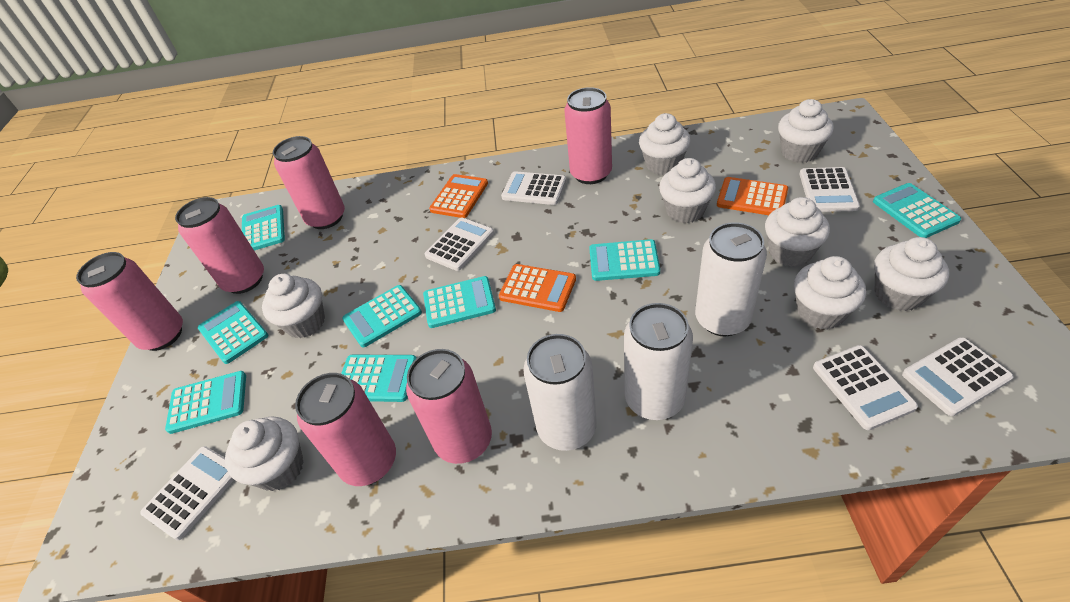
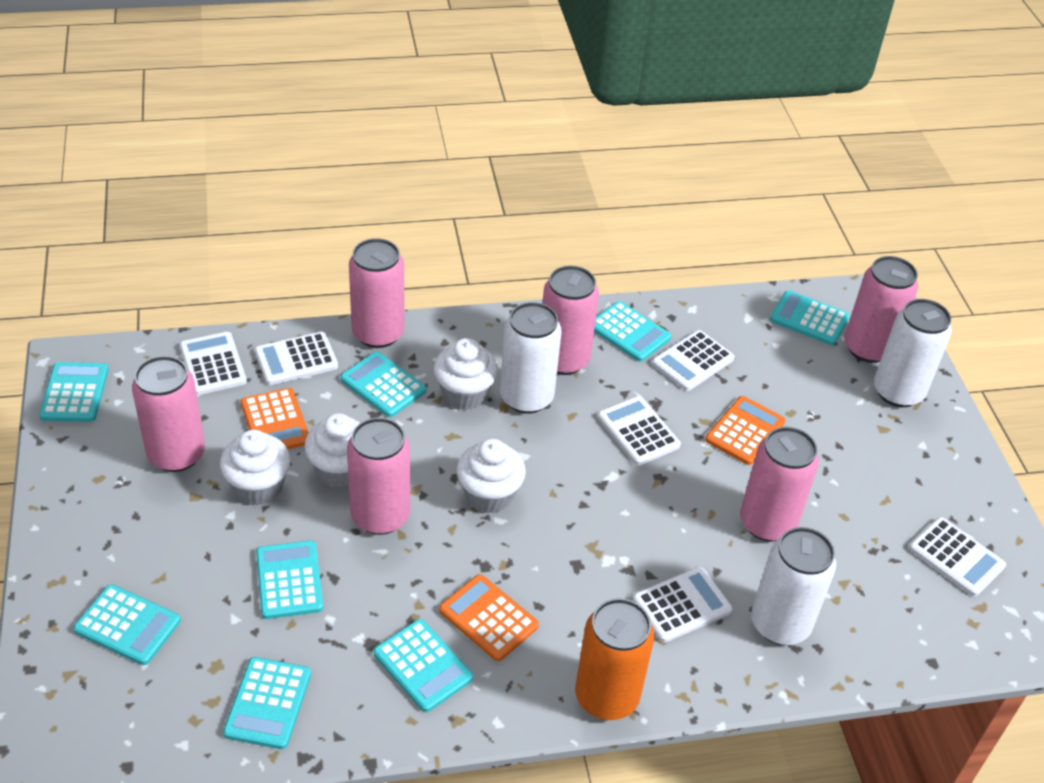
orange can: none = 0 -> [575,598,654,720] = 1
white cupcake: [225,416,304,491] [262,274,325,338] [639,113,691,175] [659,158,716,223] [765,197,830,267] [778,99,834,163] [794,256,866,330] [874,237,949,311] = 8 -> [220,430,291,505] [305,413,360,488] [434,338,498,410] [457,439,526,513] = 4

